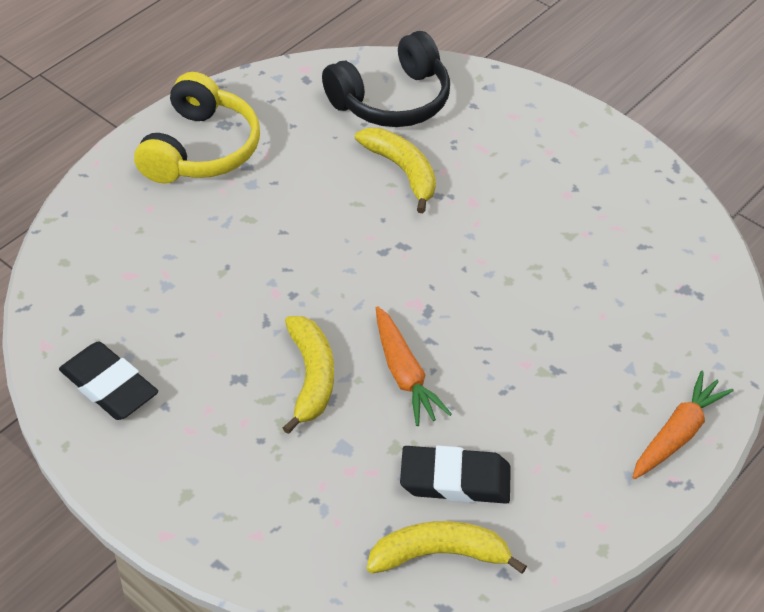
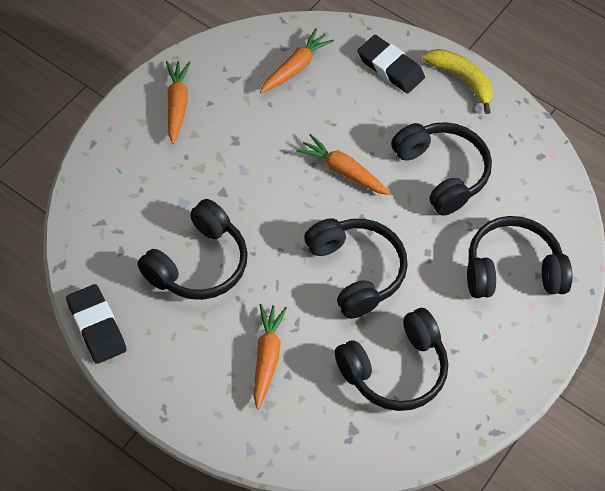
black headphones: [322,31,450,127] = 1 -> [137,199,248,300] [304,218,408,319] [335,308,448,411] [391,122,492,216] [467,216,572,298] = 5
orange carrot: [376,306,452,426] [633,371,734,479] = 2 -> [166,61,191,144] [254,304,287,409] [260,28,334,93] [297,134,390,195] = 4
yellow banana: [283,316,334,434] [355,128,436,213] [367,521,527,574] = 3 -> [423,49,493,114] = 1
yellow headphones: [134,72,260,184] = 1 -> none = 0

